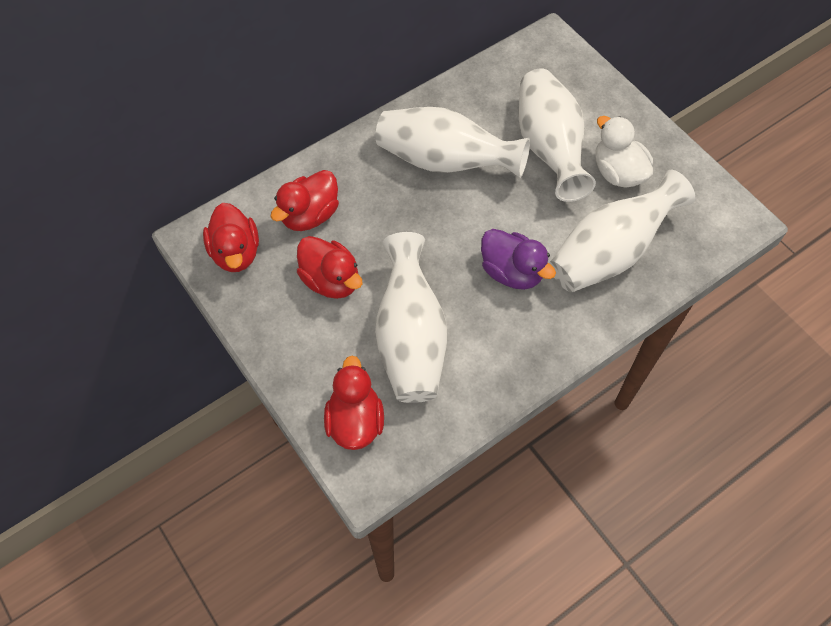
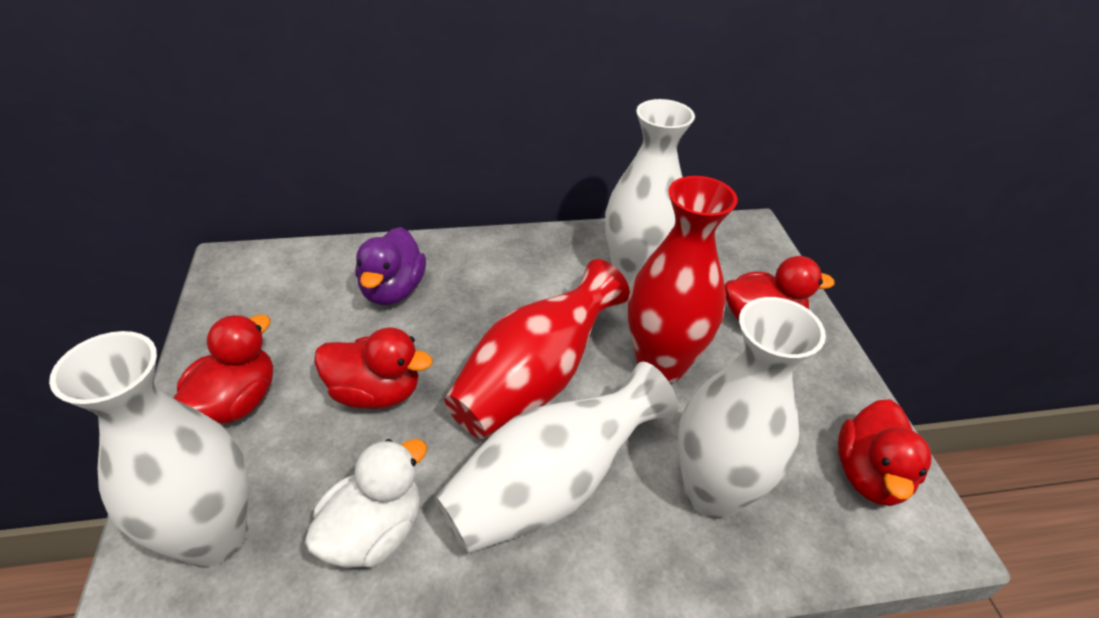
red vase: none = 0 -> [445,259,630,439] [628,176,738,383] = 2

